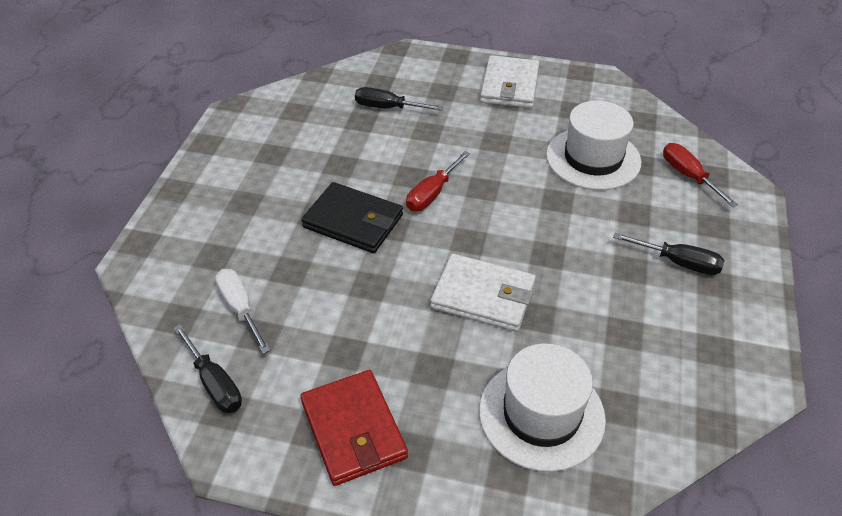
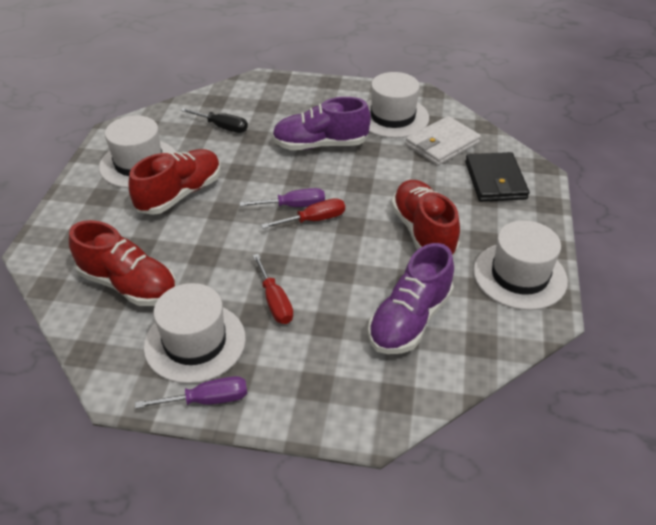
black screwdriver: [174,324,242,413] [355,87,443,111] [613,233,724,275] = 3 -> [181,108,248,133] = 1
purple screwdriver: none = 0 -> [135,376,247,409] [240,188,325,207] = 2
purple shoe: none = 0 -> [272,97,371,150] [368,243,454,354] = 2
red shoe: none = 0 -> [69,220,176,306] [128,149,221,215] [391,180,460,256] = 3
red wallet: [300,370,408,486] = 1 -> none = 0
white hat: [479,343,606,472] [546,101,641,190] = 2 -> [99,115,176,188] [144,283,246,384] [366,72,429,138] [473,220,568,310] = 4
white screwdriver: [215,269,271,354] = 1 -> none = 0
white wallet: [430,254,536,332] [480,55,539,108] = 2 -> [405,116,481,166] = 1

